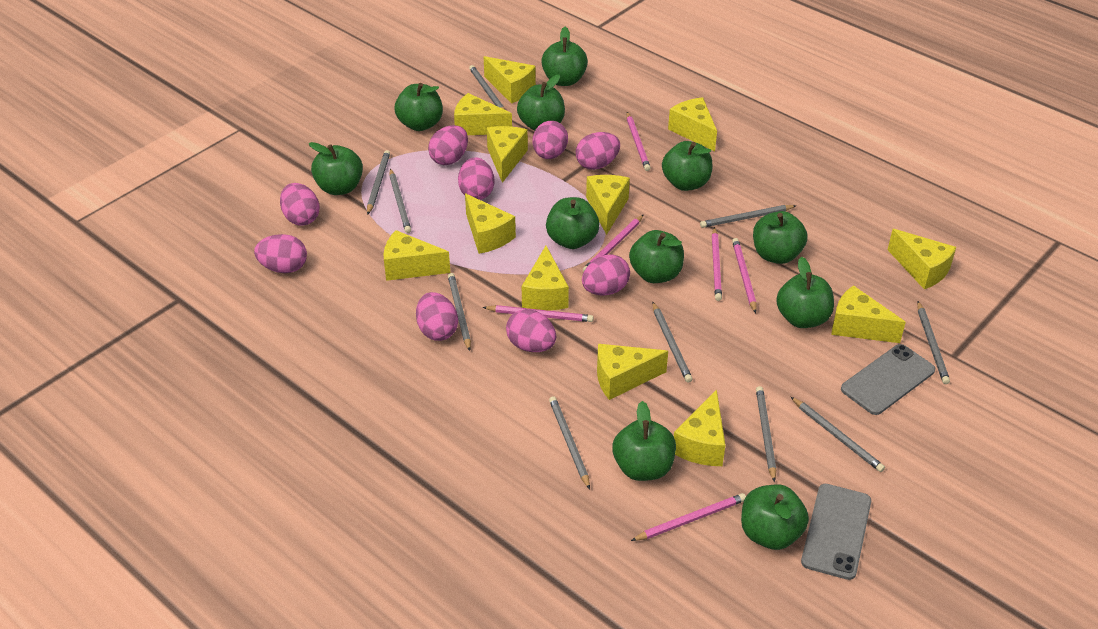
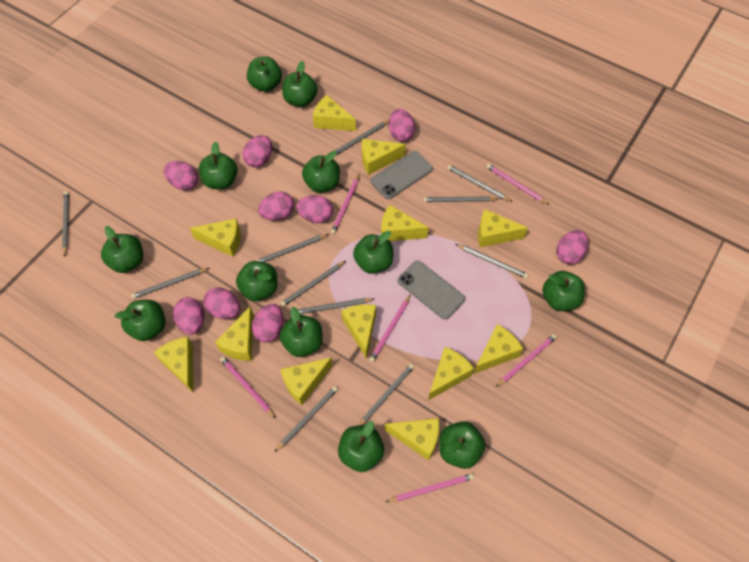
green apple: [309,142,363,195] [395,83,443,131] [517,74,565,131] [541,27,588,86] [546,197,600,249] [612,401,676,481] [629,230,684,283] [662,141,712,191] [741,484,809,550] [753,211,807,264] [776,257,834,328] = 11 -> [101,226,143,273] [115,300,165,341] [199,141,238,189] [236,261,277,301] [247,56,282,92] [280,307,322,357] [282,61,318,107] [302,151,340,193] [338,421,384,472] [353,231,393,274] [439,421,485,469] [542,271,585,311] = 12
grey pencil: [367,150,390,215] [389,168,411,233] [448,273,471,351] [469,65,505,110] [549,396,590,489] [652,302,693,382] [700,205,796,228] [756,386,776,482] [791,397,885,472] [917,301,950,384] = 10 -> [62,191,69,257] [131,268,209,299] [256,234,329,262] [275,386,338,452] [280,261,346,307] [298,298,374,314] [335,120,389,155] [358,364,414,426] [423,197,498,202] [447,165,512,202] [456,244,529,279] = 11

